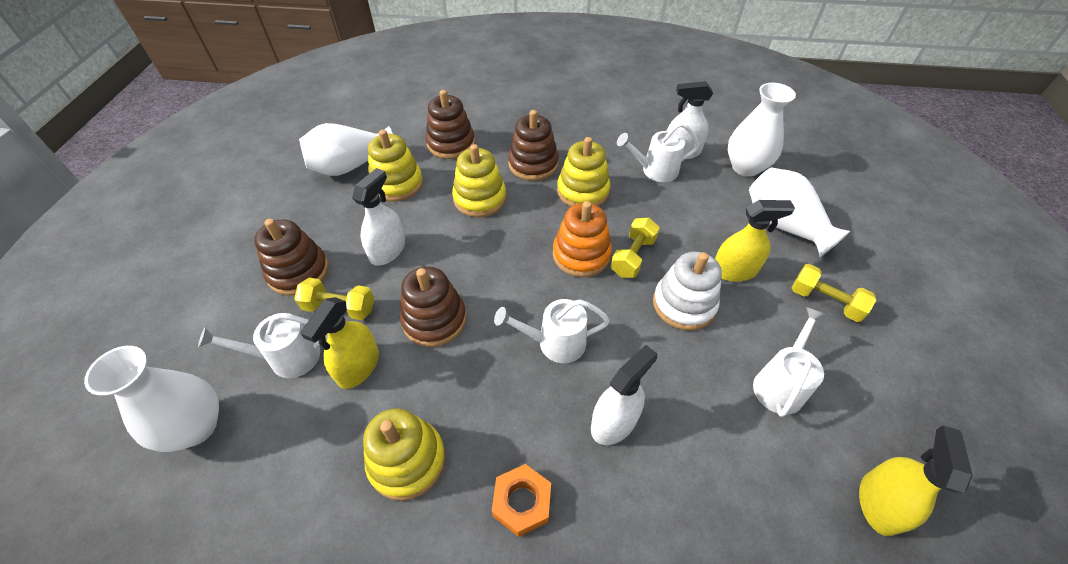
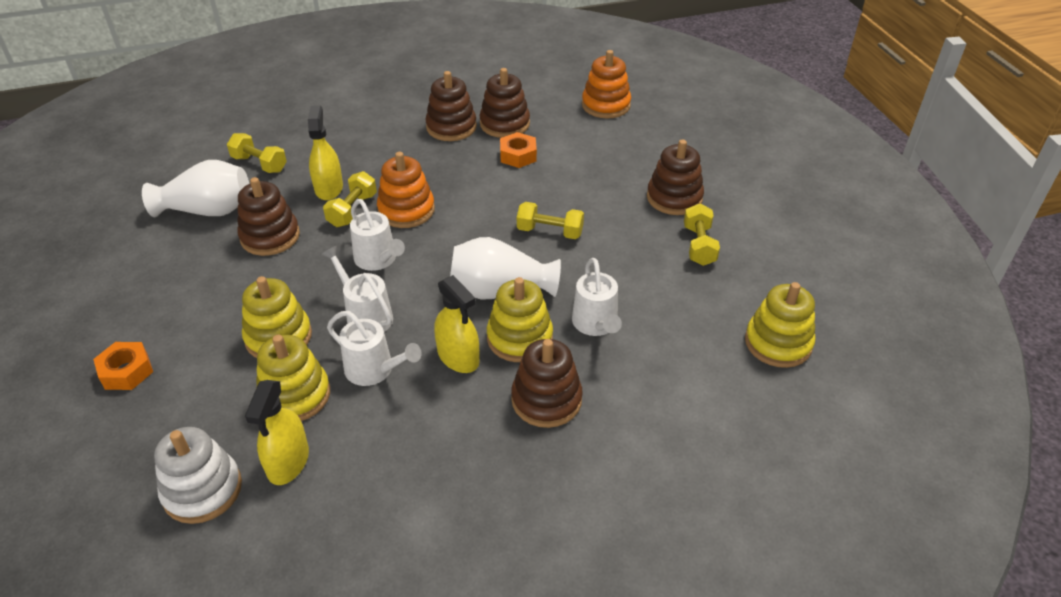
brown stacking toy: [254,219,329,296] [400,267,467,347] [426,90,475,159] [508,110,559,181] = 4 -> [238,177,300,256] [425,71,477,141] [480,68,530,138] [511,339,583,428] [647,140,704,215] = 5
orange nut: [492,464,551,537] = 1 -> [93,342,153,390] [500,132,537,168] = 2
orange stacking toy: [553,201,612,277] = 1 -> [377,152,435,228] [582,50,631,118] = 2
white spray bottle: [352,168,405,266] [591,345,657,445] [667,81,713,159] = 3 -> none = 0
white vase: [84,346,219,452] [299,123,393,176] [728,83,796,177] [749,168,851,257] = 4 -> [142,160,249,217] [450,237,561,300] = 2
yellow dumbbell: [294,278,374,320] [611,218,660,278] [792,264,876,322] = 3 -> [227,133,287,173] [323,171,377,227] [517,202,584,239] [684,203,720,266] = 4

